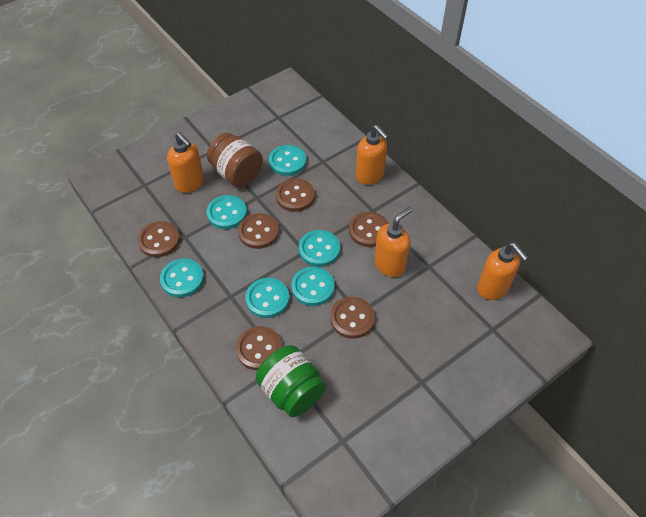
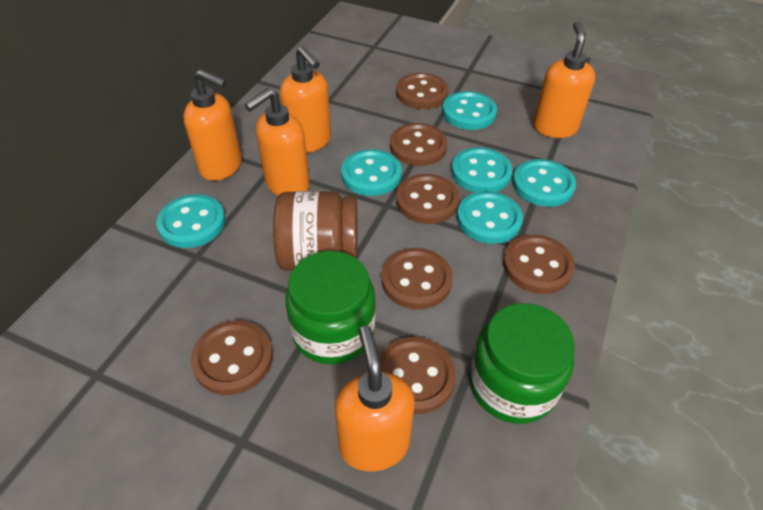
brown button: [138,221,180,257] [236,326,282,370] [238,213,279,249] [276,179,315,212] [330,297,375,339] [349,212,389,247] = 6 -> [191,320,273,395] [379,337,456,414] [381,248,453,309] [390,123,448,166] [396,73,448,109] [396,174,459,224] [503,235,575,294] = 7
green jar: [256,345,326,417] = 1 -> [285,251,376,364] [469,303,575,424] = 2
orange soap dispenser: [167,132,204,193] [356,125,389,185] [374,207,413,277] [477,242,528,300] = 4 -> [183,69,242,181] [244,88,310,196] [280,46,331,153] [335,326,415,472] [533,22,595,138] = 5

